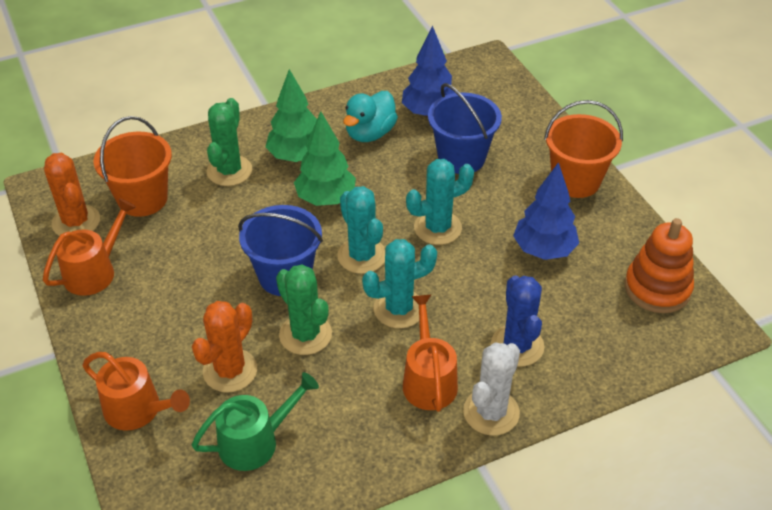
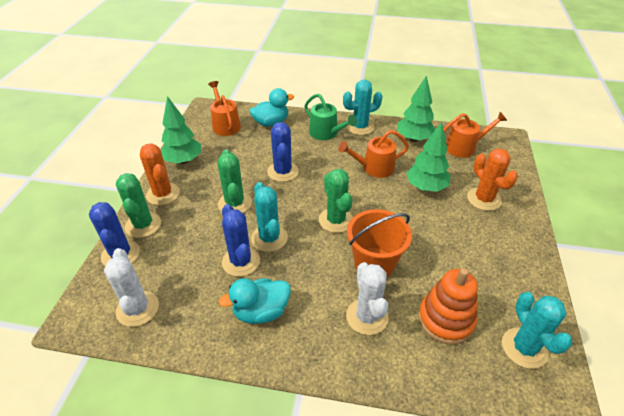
blue bucket: [238,205,323,296] [428,83,502,174] = 2 -> none = 0
blue cactus: [491,275,544,367] = 1 -> [89,202,140,266] [222,204,260,277] [267,122,299,182] = 3
blue tree: [402,26,455,118] [513,162,579,260] = 2 -> none = 0
green cactus: [207,98,252,186] [276,264,332,355] = 2 -> [116,173,161,238] [217,149,252,213] [319,169,353,233] = 3
green tree: [265,69,317,162] [294,111,356,206] = 2 -> [161,96,201,164] [397,76,436,142] [406,122,450,192] = 3
orange bucket: [94,116,172,217] [544,100,623,198] = 2 -> [347,209,412,277] = 1
turquoise duck: [343,91,398,142] = 1 -> [219,278,291,324] [250,88,294,127] = 2
white cactus: [463,343,520,436] = 1 -> [104,248,159,327] [346,262,389,335] = 2

